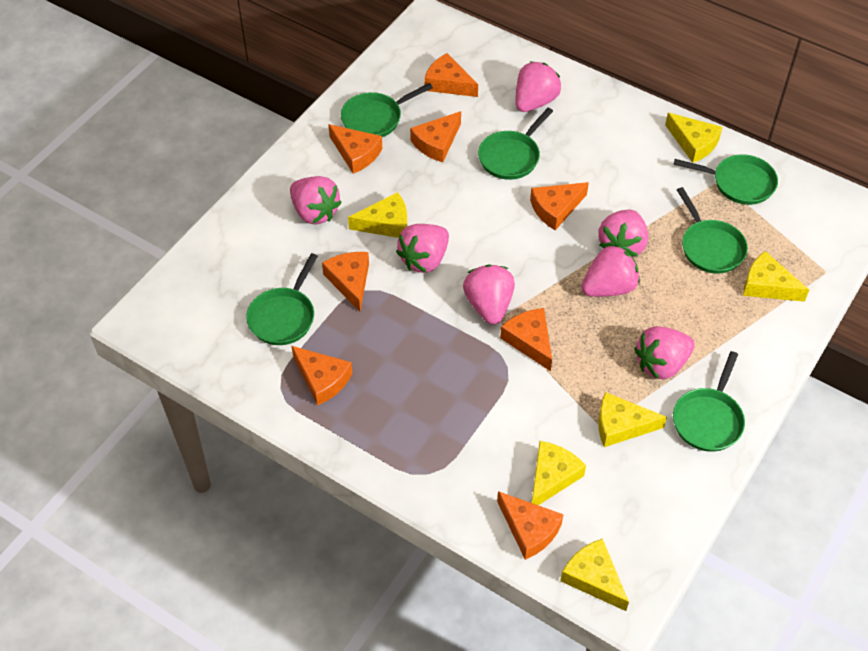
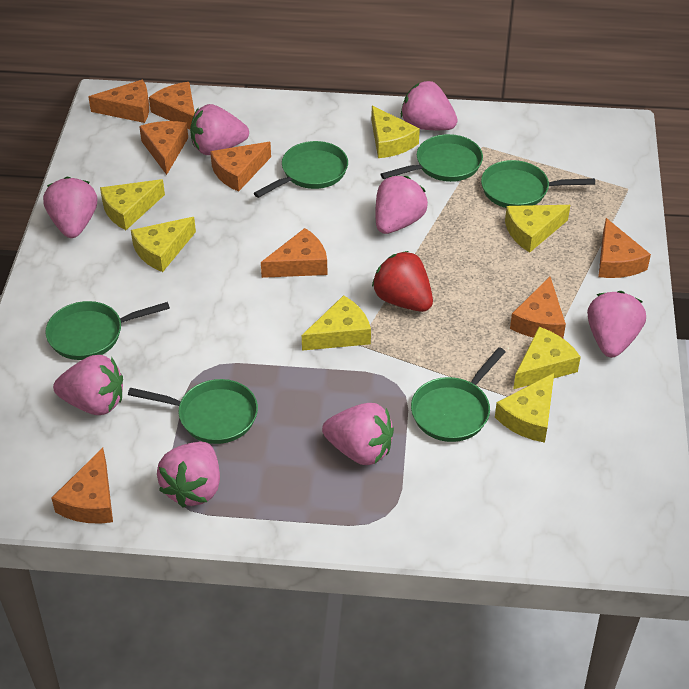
pink strawberry: [290,176,342,224] [396,224,449,273] [463,265,515,325] [515,61,561,112] [581,244,640,297] [598,210,648,257] [634,326,695,379] = 7 -> [43,177,97,238] [53,355,123,415] [157,442,220,507] [190,104,249,155] [322,403,394,465] [375,176,428,234] [401,81,458,130] [587,291,646,357] = 8
red strawberry: none = 0 -> [372,251,433,312] = 1
yellow cheese: [348,192,407,238] [532,441,586,505] [560,538,629,611] [598,392,667,447] [665,113,722,163] [743,251,809,302] = 6 -> [100,179,165,230] [131,217,196,272] [302,295,371,351] [371,106,420,158] [495,373,554,443] [505,205,570,253] [513,327,581,389] = 7

